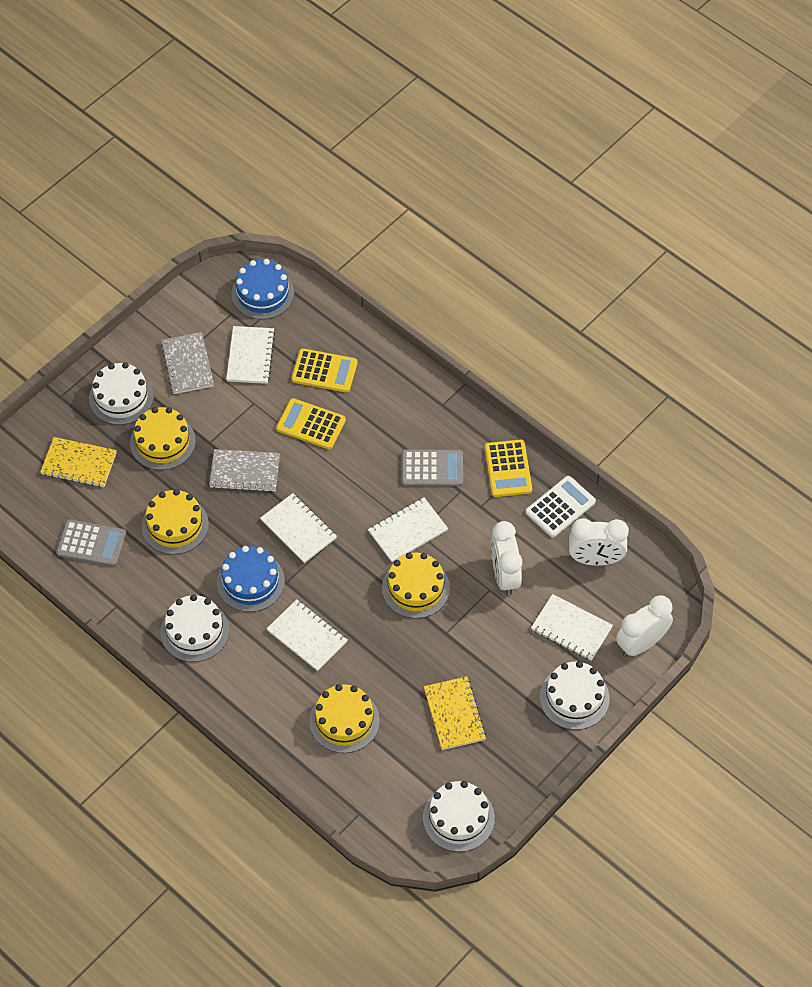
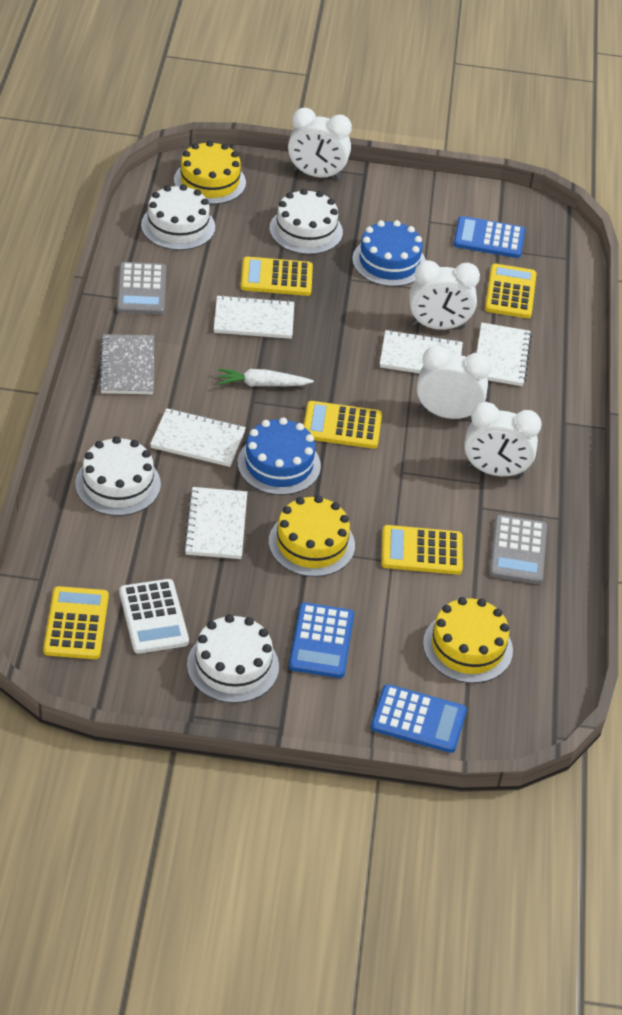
blue calculator: none = 0 -> [289,602,354,678] [371,684,467,753] [453,216,525,258] = 3
grey notebook: [161,332,214,394] [209,449,280,492] = 2 -> [99,334,154,394] = 1
white carrot: none = 0 -> [218,369,314,386] = 1
white clock: [491,521,522,596] [569,518,629,566] [616,595,673,657] = 3 -> [288,108,352,180] [409,260,480,330] [417,345,491,420] [464,402,542,477] = 4
yellow cake: [130,407,196,470] [142,489,209,555] [309,684,380,753] [382,552,450,619] = 4 -> [174,140,246,204] [269,495,355,577] [423,597,513,683] = 3
yellow calculator: [276,398,346,449] [291,348,357,392] [485,440,532,497] = 3 -> [43,586,109,659] [240,257,313,296] [304,401,382,449] [381,525,463,575] [485,264,537,318] = 5
yellow notebook: [41,437,117,487] [424,676,486,750] = 2 -> none = 0

